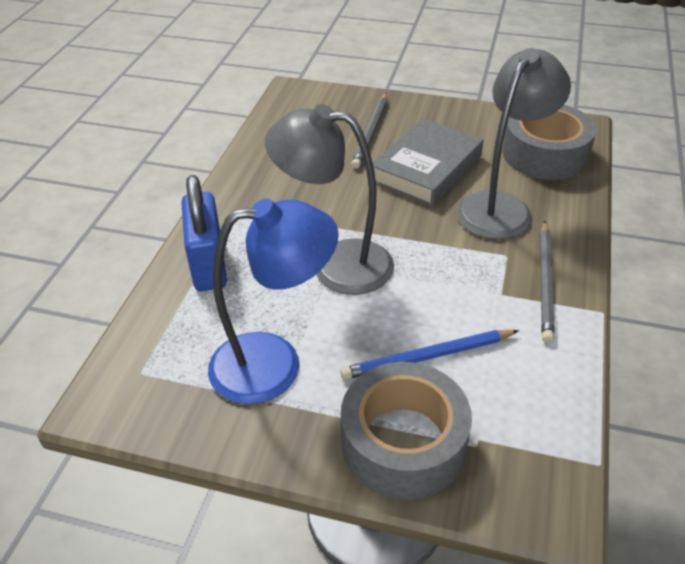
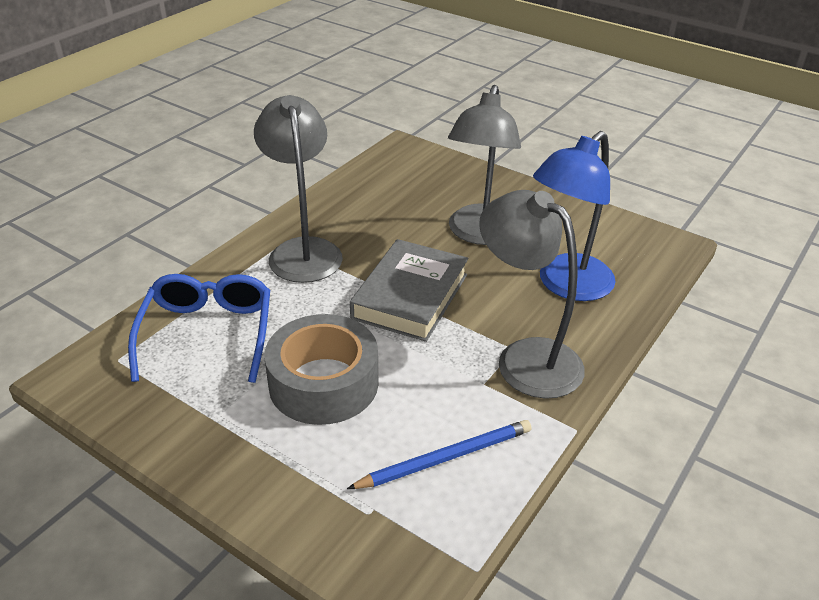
blue glasses: none = 0 -> [128,274,270,383] = 1
blue padlock: [181,175,227,291] = 1 -> none = 0
grey lamp: [265,104,394,295] [456,48,571,240] = 2 -> [254,95,343,283] [448,85,521,245] [479,190,585,399] = 3
grey pencil: [351,93,387,169] [540,221,554,343] = 2 -> none = 0
grey tape: [341,362,472,499] [502,105,596,180] = 2 -> [264,314,378,425] = 1

